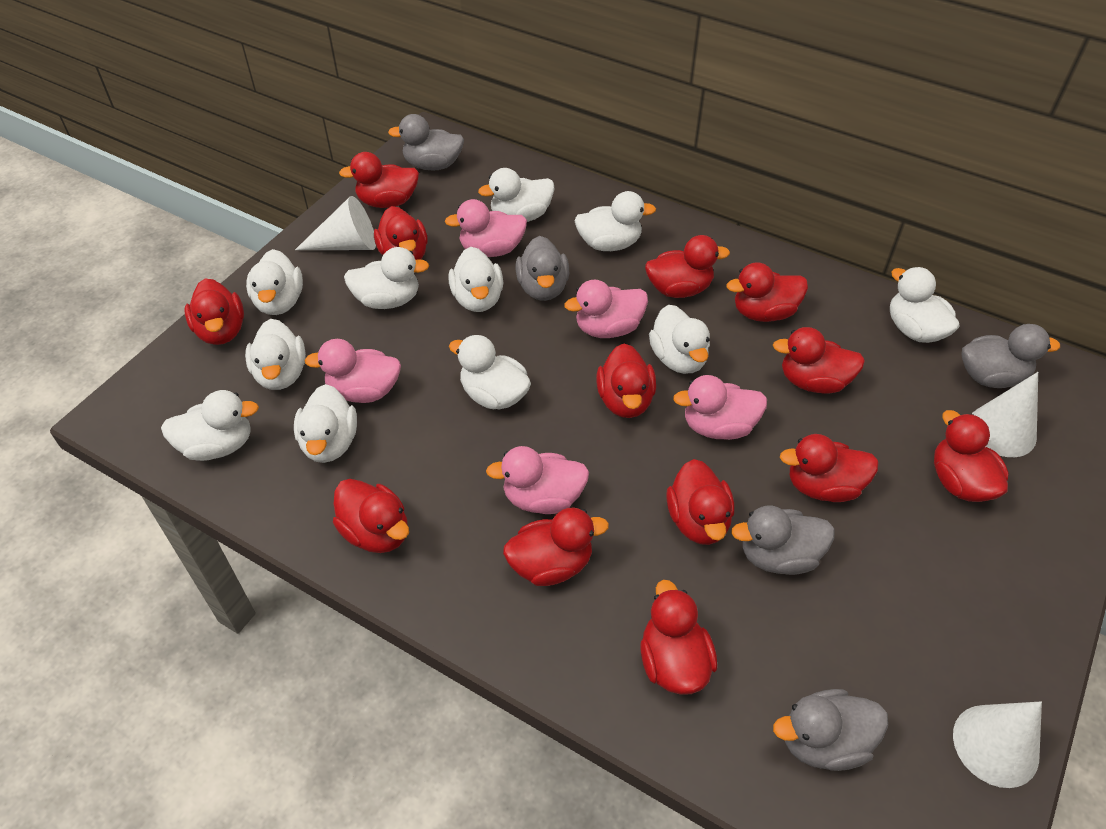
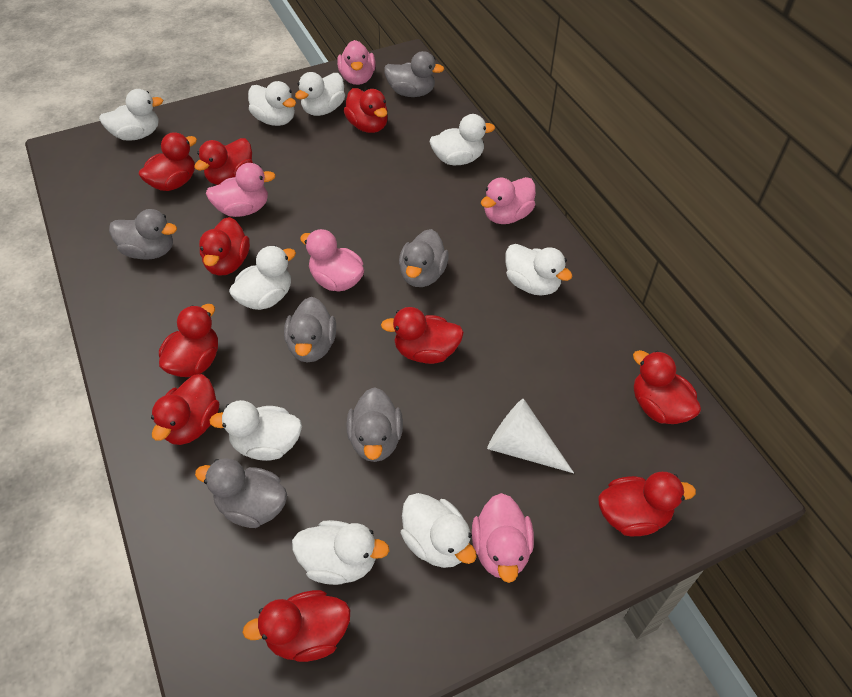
grey duck: [388,114,464,170] [516,236,569,301] [731,505,835,575] [773,689,888,771] [961,324,1060,388] = 5 -> [109,209,177,260] [195,458,287,528] [284,297,336,363] [346,387,403,462] [384,51,444,97] [399,229,449,287] = 6
red duck: [184,279,244,345] [333,479,409,553] [339,152,419,208] [374,206,428,260] [503,507,609,586] [596,344,656,418] [641,580,717,695] [645,235,730,298] [666,459,734,545] [727,262,808,322] [773,327,865,394] [780,434,879,502] [934,410,1009,502] = 13 -> [139,132,197,191] [151,374,219,445] [159,304,218,377] [194,138,253,185] [199,217,250,276] [242,590,350,662] [344,88,388,133] [381,307,464,364] [599,472,696,536] [633,350,701,424] = 10
white cone: [295,196,376,250] [953,701,1042,788] [972,372,1038,457] = 3 -> [487,399,574,473] = 1
white duck: [161,390,259,461] [245,319,306,390] [246,249,303,315] [294,384,357,463] [344,247,429,309] [448,247,503,312] [449,335,531,410] [478,168,554,222] [574,191,656,251] [649,305,710,374] [890,267,960,343] = 11 -> [99,89,163,141] [209,400,302,461] [229,246,296,310] [248,81,296,126] [292,520,390,585] [295,72,345,116] [401,493,477,568] [430,114,495,165] [505,244,573,296] = 9

